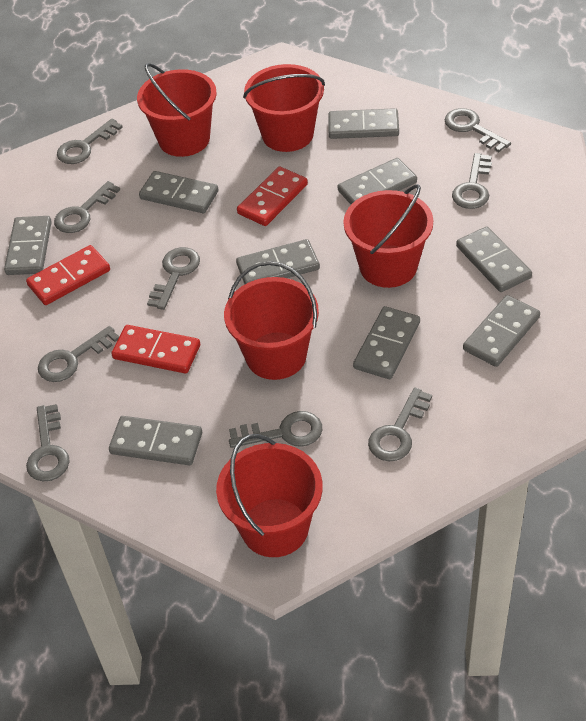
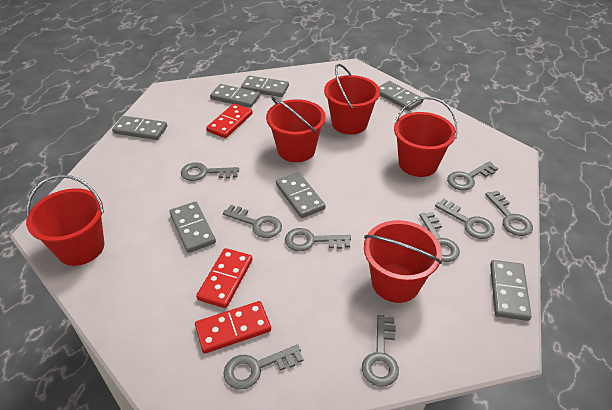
grey domino: [4,216,52,275] [109,416,202,465] [139,171,219,213] [236,239,320,284] [328,108,399,139] [338,158,417,204] [353,306,420,379] [456,226,532,292] [463,295,540,367] = 9 -> [112,116,167,140] [169,201,216,253] [210,84,260,108] [241,76,289,97] [276,172,326,218] [379,81,423,111] [490,260,532,321] = 7

